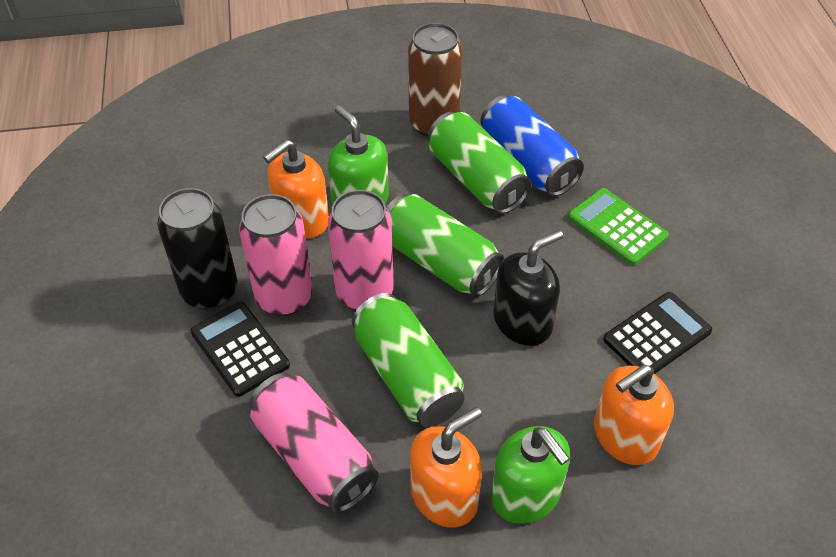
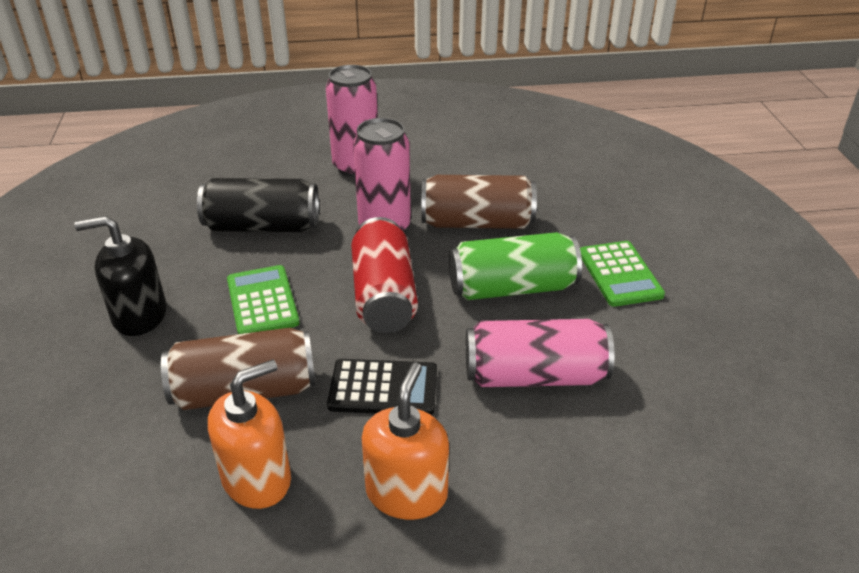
black calculator: [190,302,290,397] [603,292,712,374] = 2 -> [327,359,437,415] = 1
blue can: [480,95,584,196] = 1 -> none = 0
brown can: [408,23,462,137] = 1 -> [161,328,316,410] [421,175,537,229] = 2
green calculator: [568,188,669,265] = 1 -> [227,265,300,334] [580,241,665,307] = 2
green can: [352,293,464,427] [386,194,504,297] [428,111,532,214] = 3 -> [449,232,582,300] = 1
green soap dispenser: [328,105,389,206] [491,426,570,524] = 2 -> none = 0
orange soap dispenser: [263,139,329,238] [410,407,482,528] [594,365,674,465] = 3 -> [208,359,291,509] [362,363,449,520] = 2
red can: none = 0 -> [351,217,418,333] = 1

